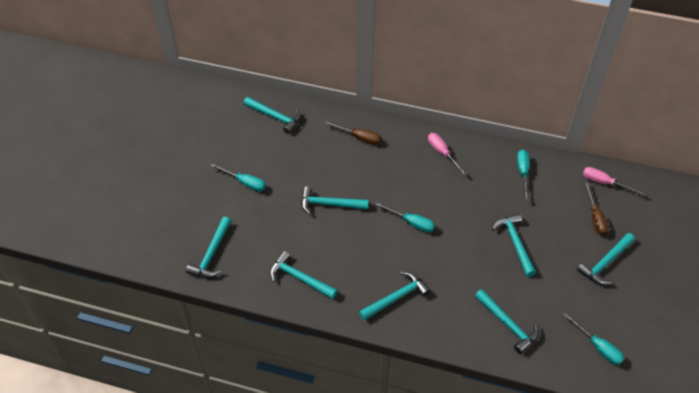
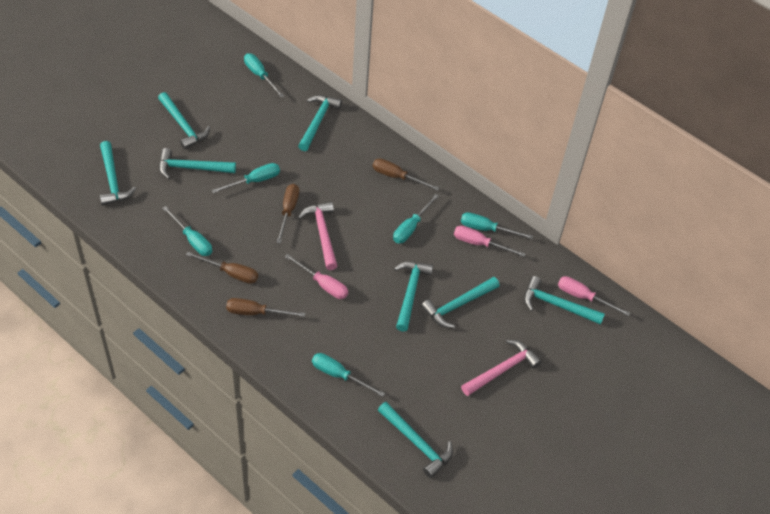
brown screwdriver: [324,121,381,145] [584,182,609,236] = 2 -> [186,252,258,284] [226,298,305,317] [276,184,299,243] [373,158,439,191] = 4
pink hammer: none = 0 -> [298,202,337,270] [461,340,542,396] = 2
pink screwdriver: [428,133,468,176] [583,167,646,196] = 2 -> [285,254,348,299] [454,226,526,257] [558,276,630,317] = 3
turquoise screwdriver: [211,163,266,192] [375,202,435,232] [517,150,530,201] [563,313,624,365] = 4 -> [162,206,212,256] [211,163,280,193] [244,53,284,97] [312,353,385,397] [393,194,439,243] [461,212,533,239] = 6

